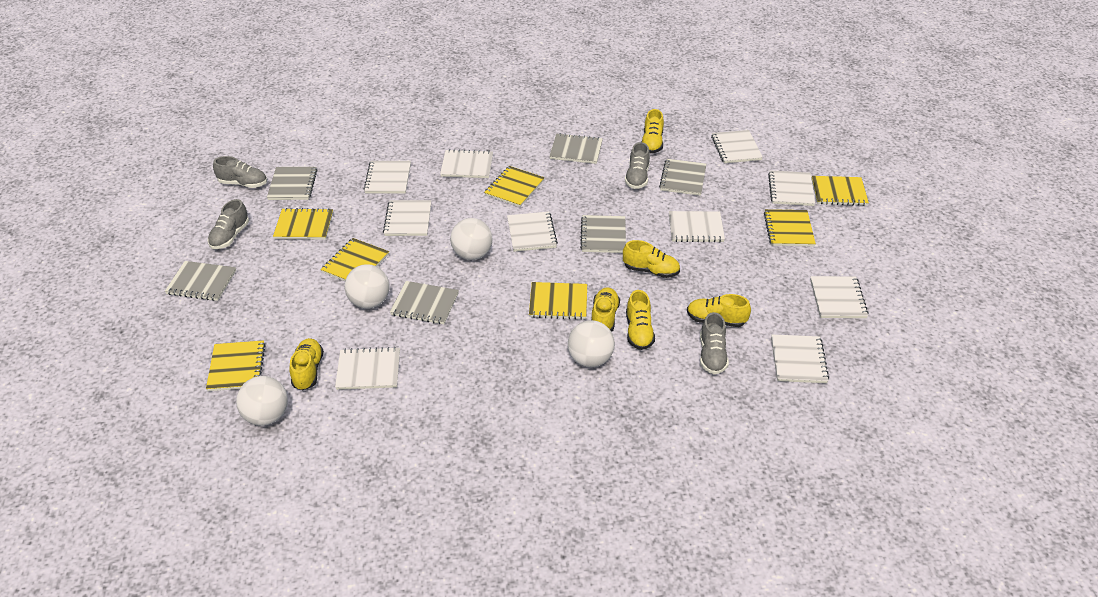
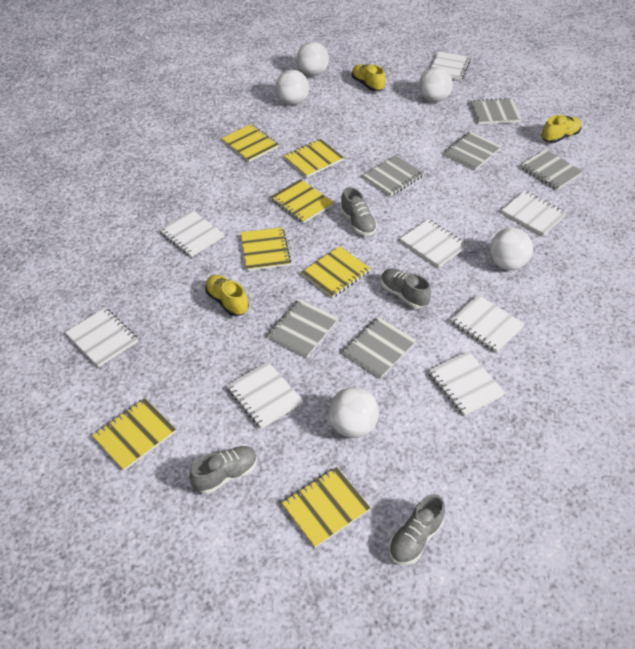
white ball: [236,376,288,426] [345,264,390,309] [450,218,493,260] [568,320,615,367] = 4 -> [276,70,309,105] [297,42,329,76] [329,387,379,438] [419,67,453,102] [490,228,533,270] = 5
white notebook: [335,347,400,390] [364,161,411,193] [383,200,431,236] [440,149,493,178] [507,211,558,252] [669,211,725,242] [711,130,763,163] [768,170,815,206] [771,334,829,383] [810,276,869,318] = 10 -> [65,308,138,368] [159,210,224,257] [226,361,303,429] [400,219,467,268] [428,351,505,416] [431,51,471,81] [450,295,525,353] [501,191,567,236] = 8
yellow shoe: [289,338,324,390] [591,287,620,332] [623,240,680,278] [626,290,655,350] [641,109,664,153] [687,294,751,327] = 6 -> [205,275,249,316] [352,64,385,91] [541,115,581,143] = 3

